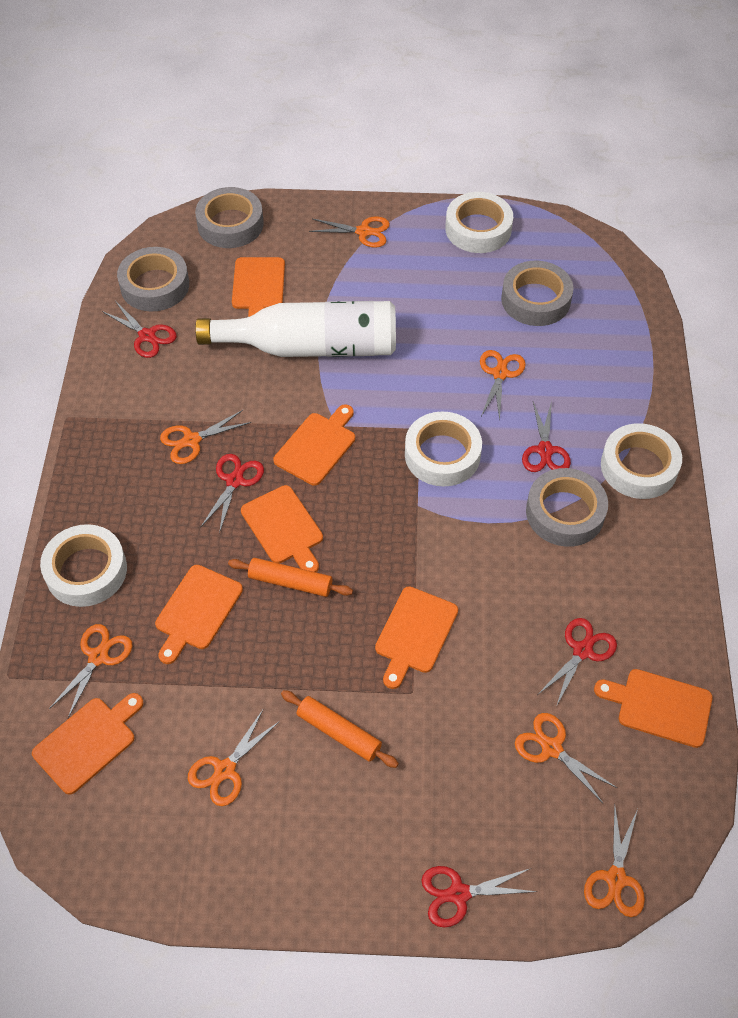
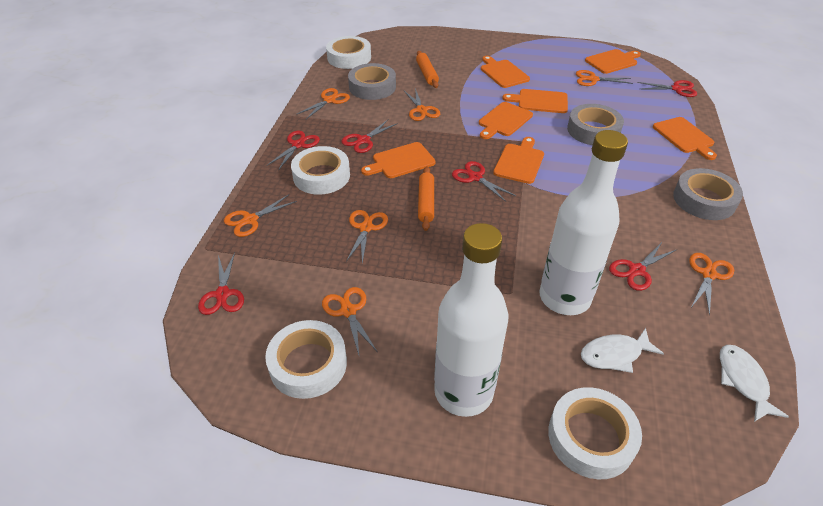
grey tape: [117,247,189,311] [195,187,264,248] [501,261,574,326] [526,468,608,547] = 4 -> [348,63,396,100] [567,104,624,145] [673,168,743,220] = 3
red scissors: [102,301,177,358] [201,454,264,533] [421,866,538,927] [522,401,571,472] [538,618,617,707] = 5 -> [198,252,244,315] [266,131,320,170] [341,120,398,153] [452,161,516,202] [609,241,676,291] [637,80,697,97] = 6
white bottle: [195,301,396,357] = 1 -> [434,223,509,417] [539,130,628,315] = 2
white fish: none = 0 -> [581,328,664,373] [720,345,789,422] = 2

